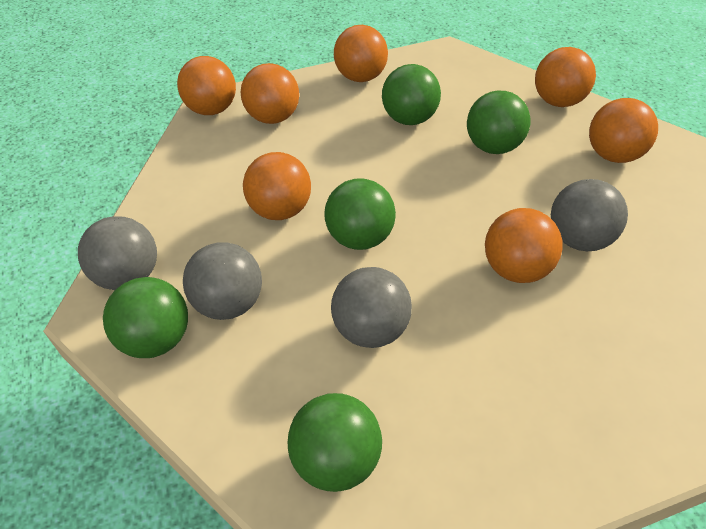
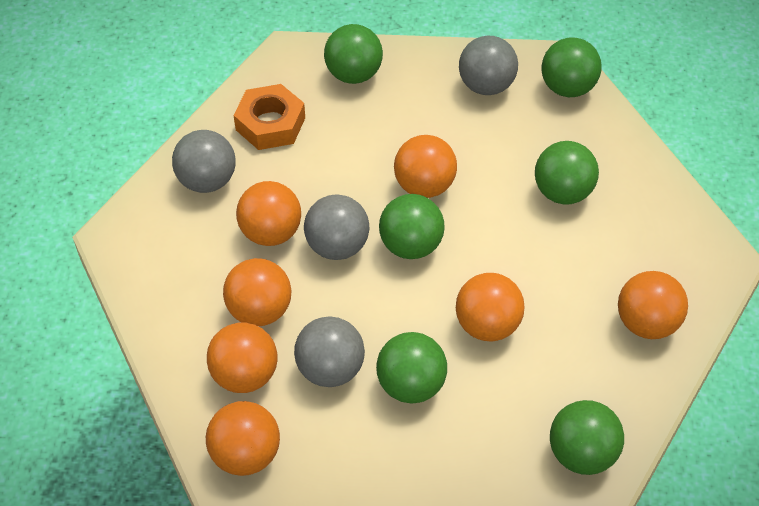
green ball: [103,277,188,358] [288,393,382,492] [325,178,396,250] [382,64,441,125] [467,91,531,154] = 5 -> [324,24,383,84] [376,332,447,404] [379,194,445,259] [535,141,599,205] [541,37,602,97] [550,400,624,475] = 6
orange nut: none = 0 -> [234,84,305,150] = 1

